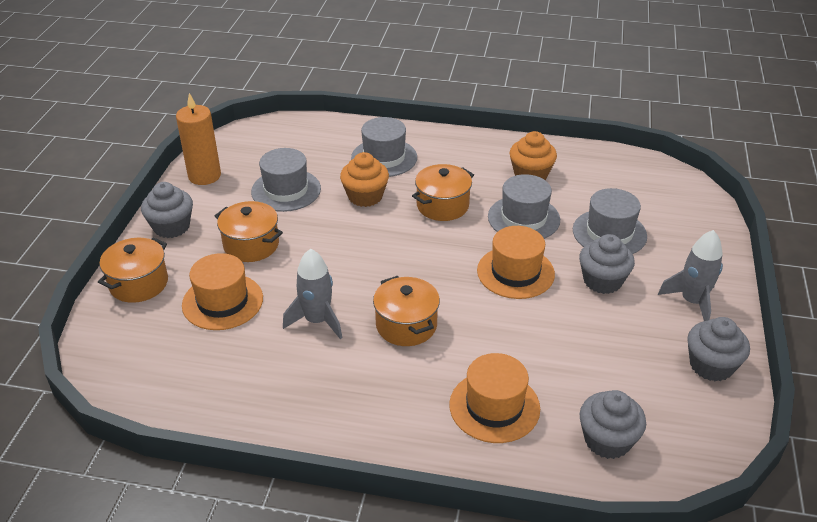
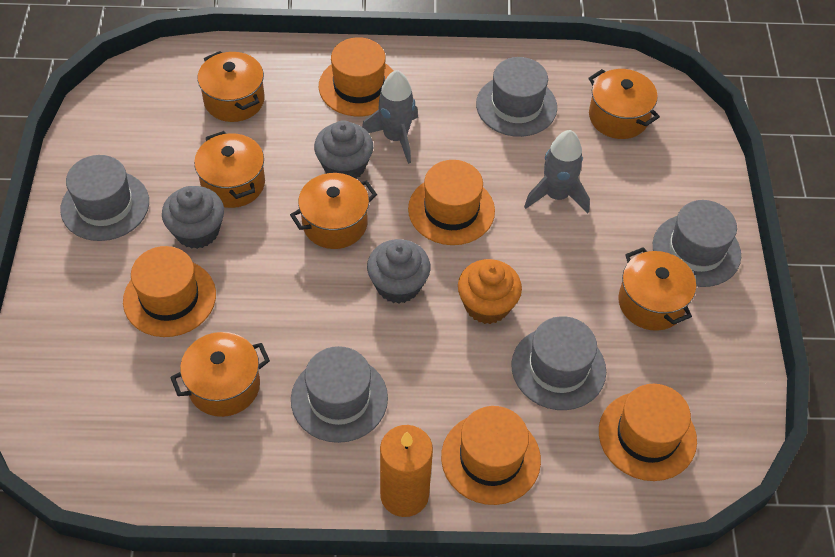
grey cupcake: [141,182,193,238] [579,234,635,294] [580,390,646,459] [687,317,750,382] = 4 -> [162,186,224,249] [314,120,373,179] [367,239,430,304] = 3
grey hat: [251,148,321,212] [351,117,417,177] [488,174,560,239] [573,188,647,254] = 4 -> [60,155,149,241] [291,346,388,443] [476,57,557,137] [511,316,606,410] [653,200,741,287] = 5
orange cupcake: [340,152,389,207] [510,131,557,180] = 2 -> [458,259,522,324] = 1
orange hat: [182,253,263,330] [449,353,540,443] [477,226,555,299] = 3 -> [123,246,216,337] [319,37,393,116] [408,160,495,245] [441,406,541,505] [599,384,697,481] = 5
orange pot: [98,237,168,303] [215,201,283,262] [373,276,440,346] [412,164,474,221] = 4 -> [170,332,270,417] [194,131,265,208] [198,51,265,122] [290,173,377,249] [588,69,660,139] [618,247,696,331] = 6

